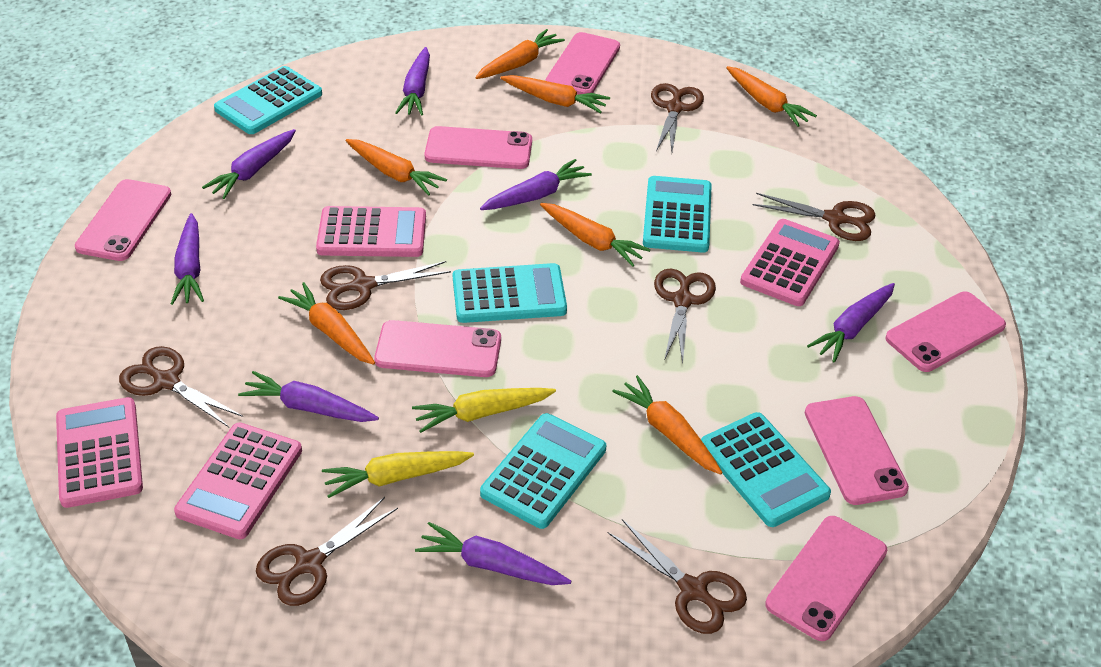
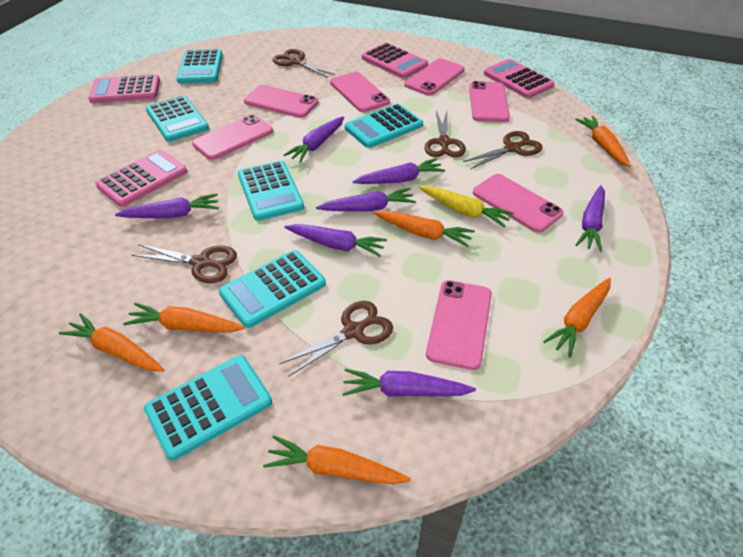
brown scissors: [119,346,243,427] [256,497,398,606] [320,261,451,310] [608,519,747,634] [651,83,704,151] [654,268,716,364] [753,193,876,241] = 7 -> [132,244,237,283] [273,49,335,78] [279,301,393,377] [424,111,466,157] [463,131,542,169] = 5
orange carrot: [278,282,375,365] [346,139,447,195] [475,29,565,79] [500,75,610,114] [540,203,651,267] [612,375,722,475] [726,66,817,127] = 7 -> [59,313,164,372] [123,303,245,333] [263,435,411,484] [374,211,475,247] [543,278,611,357] [575,116,631,167] = 6
turquoise calculator: [214,66,322,134] [453,263,567,323] [480,413,606,529] [643,176,712,253] [701,412,831,527] = 5 -> [144,355,272,461] [146,95,209,142] [177,49,223,84] [219,250,326,328] [238,161,304,221] [345,104,423,148] = 6
yellow carrot: [322,451,474,498] [412,388,556,433] = 2 -> [419,186,514,228] = 1

